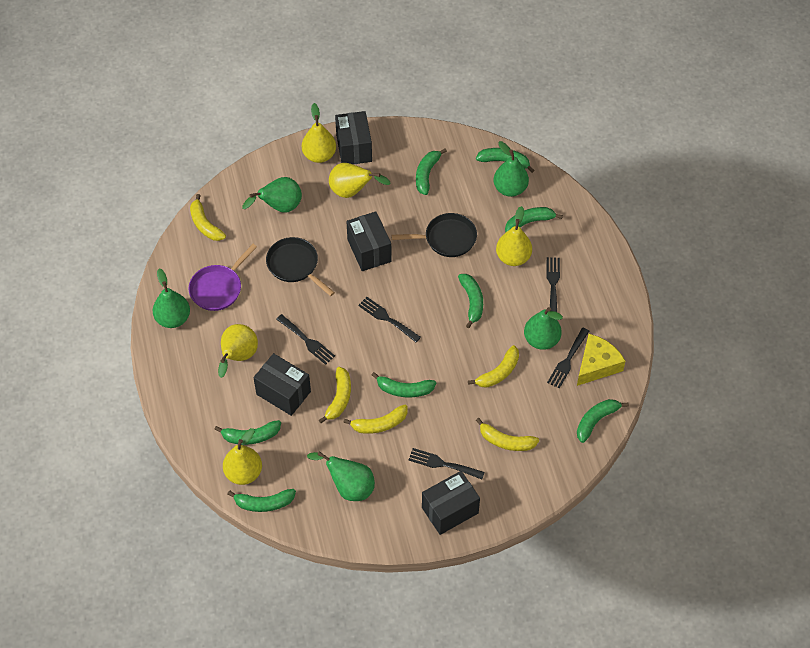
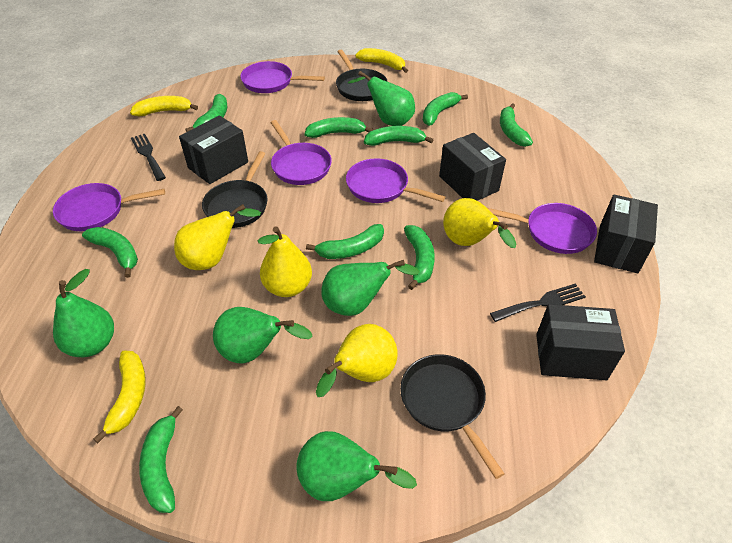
black fork: [276,314,335,365] [358,297,421,342] [409,448,485,479] [547,257,560,312] [547,328,589,389] = 5 -> [131,134,166,181] [490,284,586,322] = 2
black pan: [266,237,335,296] [391,213,477,257] = 2 -> [202,151,268,228] [336,50,388,101] [400,354,505,479] = 3
green banana: [214,420,281,445] [227,489,296,512] [372,372,436,397] [416,149,447,195] [458,274,483,328] [476,148,534,173] [505,207,563,232] [577,399,629,443] = 8 -> [82,227,138,278] [139,406,183,513] [186,94,227,132] [305,117,373,138] [306,224,384,259] [364,126,433,146] [404,225,435,290] [423,92,468,126] [500,103,533,147] = 9
purple pan: [189,244,257,311] = 1 -> [53,183,165,231] [240,61,325,93] [270,120,332,185] [346,158,445,203] [488,203,597,254] = 5
yellow banana: [190,194,226,241] [319,367,351,423] [343,405,408,434] [468,345,519,387] [476,418,539,451] = 5 -> [93,351,146,443] [130,96,198,116] [355,48,408,73] = 3
yellow cheese: [577,334,626,386] = 1 -> none = 0
yellow pear: [218,324,258,378] [223,428,262,485] [302,103,336,163] [329,163,391,198] [496,206,532,266] = 5 -> [174,204,261,270] [258,226,312,297] [316,324,398,397] [443,198,516,248] = 4

